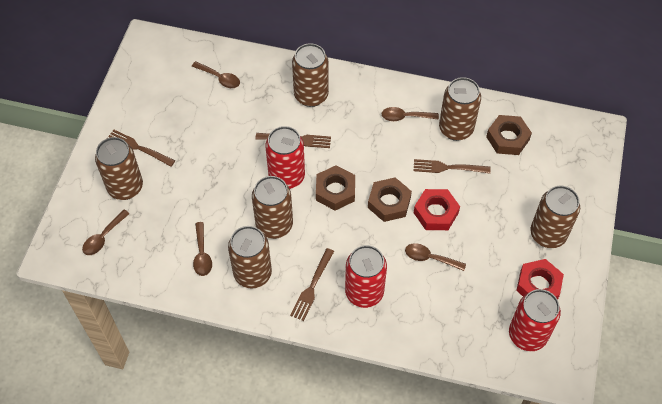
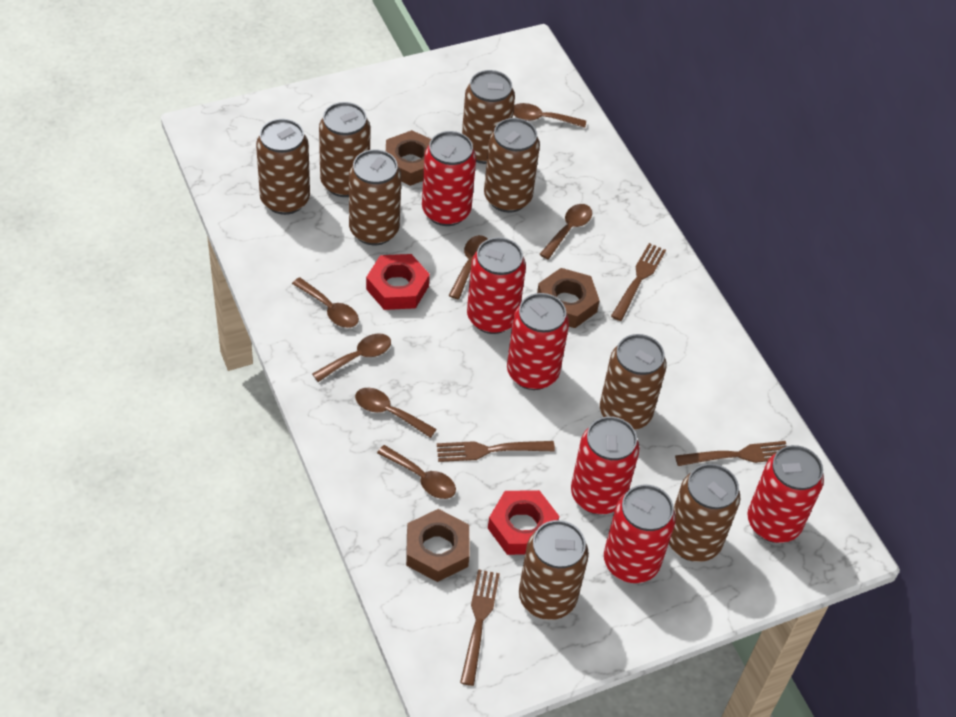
brown can: [95,137,143,200] [228,226,272,288] [252,176,293,239] [292,43,329,107] [439,77,481,141] [530,186,580,248] = 6 -> [256,119,310,215] [319,102,371,197] [349,149,401,245] [462,70,515,164] [484,118,540,213] [519,520,589,620] [600,334,667,430] [669,464,740,562] = 8
brown spoon: [82,210,130,255] [192,61,240,88] [193,222,212,276] [382,107,439,121] [405,243,466,271] = 5 -> [292,277,359,328] [312,333,391,382] [355,388,437,438] [377,445,456,499] [449,235,488,299] [513,103,586,128] [539,204,592,260] = 7
red can: [266,126,305,189] [345,245,387,308] [509,289,561,351] = 3 -> [422,131,476,226] [467,237,526,334] [507,293,569,390] [571,416,640,514] [604,484,676,583] [747,445,824,543] = 6

